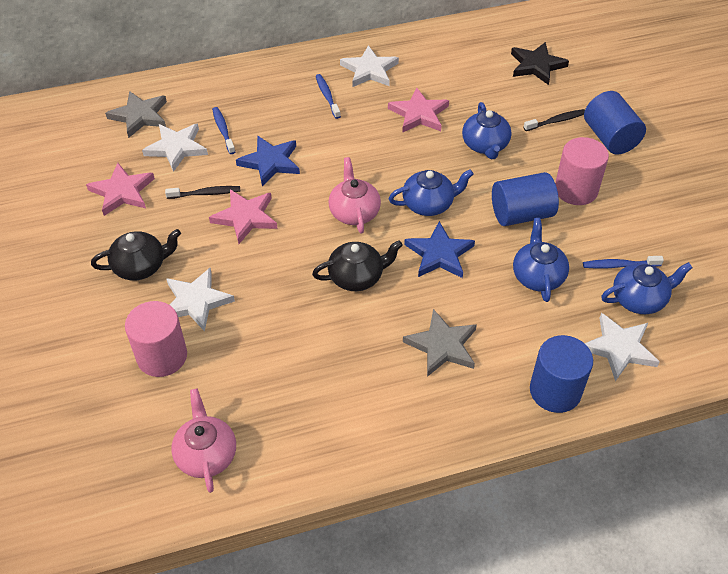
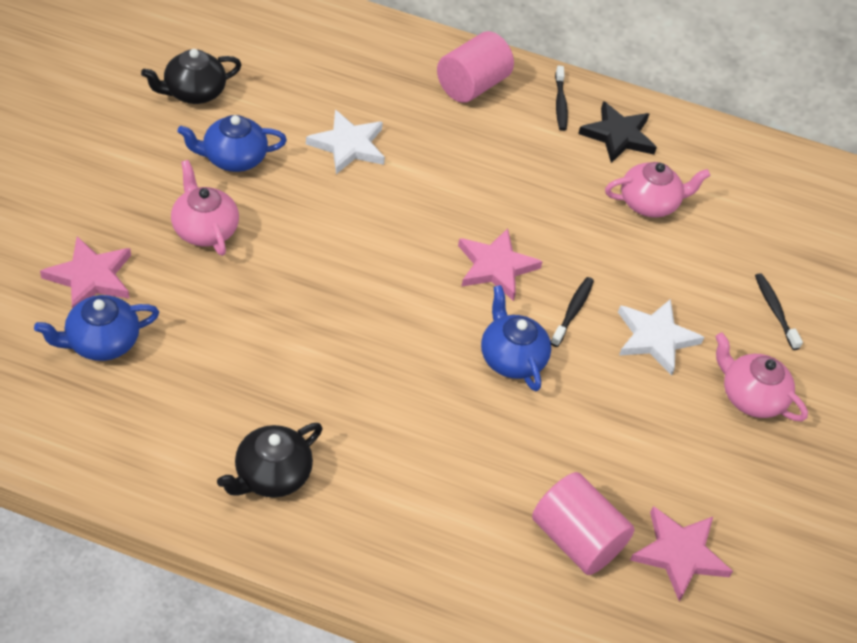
black toothbrush: [165,186,240,199] [523,109,585,131] = 2 -> [551,277,594,347] [555,65,568,131] [755,273,803,350] = 3
blue cylinder: [492,172,559,226] [530,335,593,413] [584,91,646,155] = 3 -> none = 0
blue star: [236,135,300,186] [404,221,475,278] = 2 -> none = 0
blue teapot: [389,169,473,216] [462,102,512,159] [513,218,569,302] [601,262,693,314] = 4 -> [34,295,159,361] [177,115,287,172] [481,285,551,391] = 3
blue toothbrush: [212,107,235,154] [316,74,341,119] [583,256,664,269] = 3 -> none = 0
grey star: [105,91,167,138] [403,309,477,377] = 2 -> none = 0
pink teapot: [172,388,236,493] [328,157,381,234] = 2 -> [171,160,239,256] [605,162,711,218] [715,333,808,421] = 3
white star: [142,124,208,172] [166,268,235,331] [340,45,399,87] [584,313,660,381] = 4 -> [306,110,385,174] [618,299,704,376] = 2

